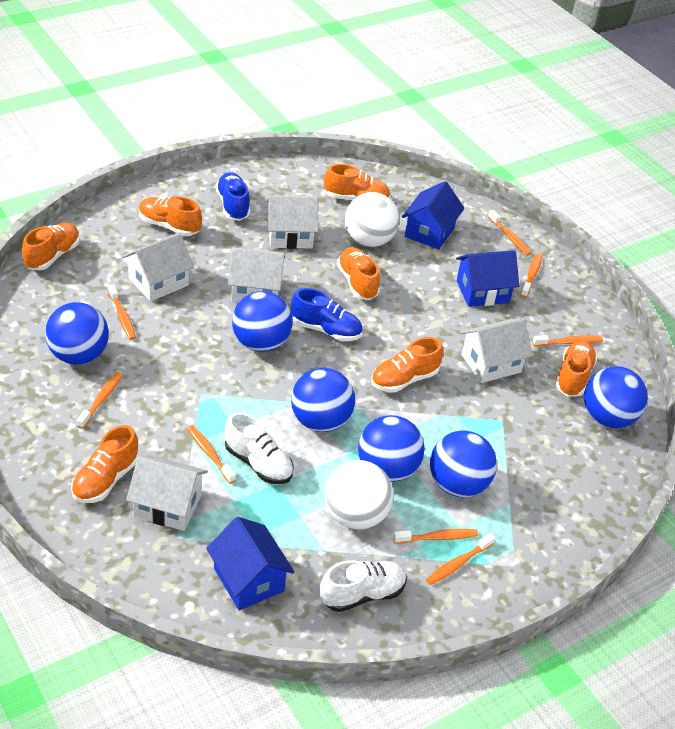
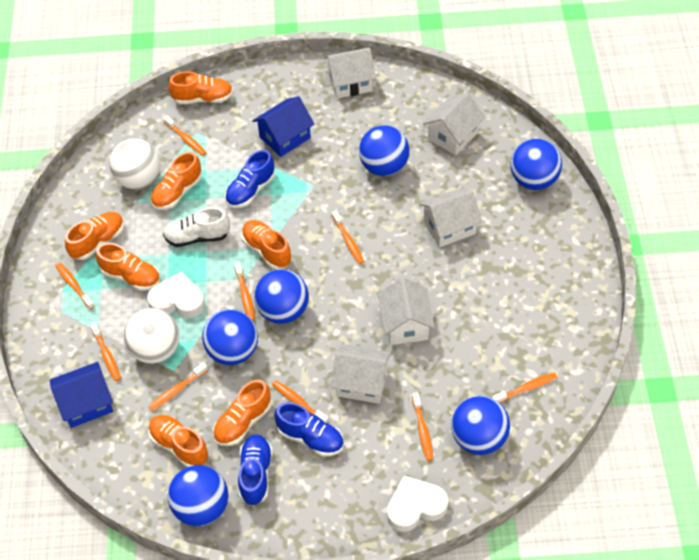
blue house: [206,517,295,610] [402,181,464,250] [456,250,519,307] = 3 -> [50,362,113,428] [253,96,314,157] = 2
blue shoe: [216,172,250,221] [291,288,362,341] = 2 -> [225,150,275,208] [238,434,273,505] [274,402,344,456] = 3
orange toothbrush: [77,372,123,429] [108,284,136,340] [187,425,236,484] [393,529,478,544] [426,533,496,585] [488,210,531,255] [521,253,542,297] [533,335,603,346] = 8 -> [56,263,94,309] [90,323,121,381] [148,363,208,411] [163,116,207,156] [235,262,255,321] [272,380,329,423] [332,211,364,264] [412,393,433,461] [492,372,557,403] = 9
white heart: none = 0 -> [147,272,205,318] [387,476,448,532] = 2
white shoe: [225,412,294,484] [319,560,407,612] = 2 -> [163,207,230,247] = 1

